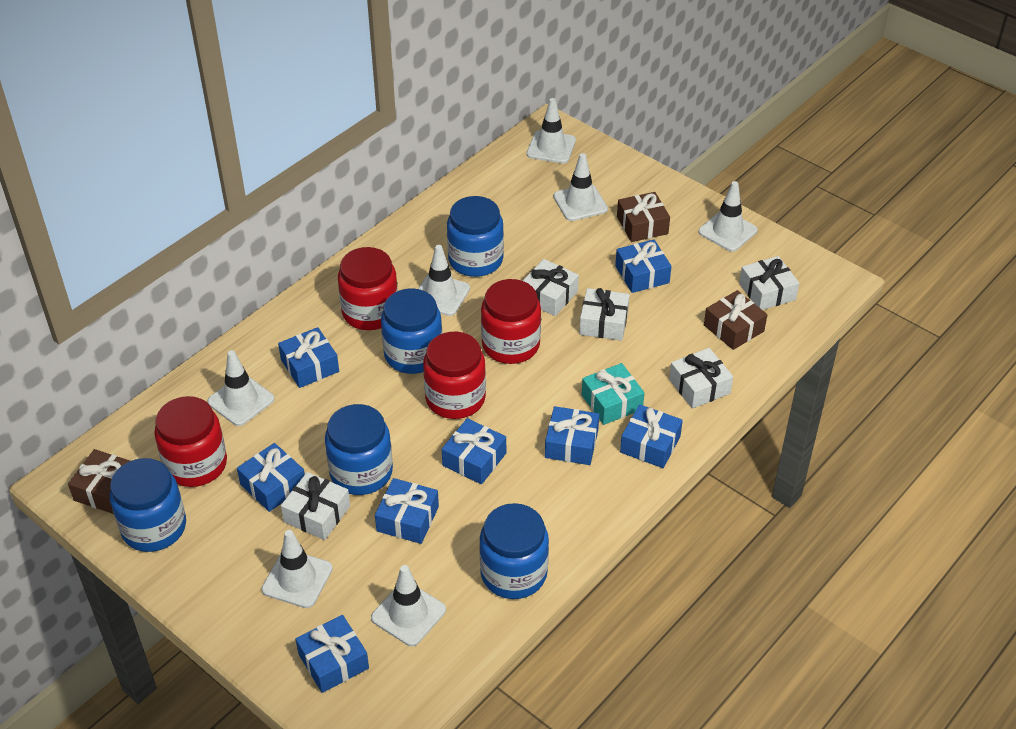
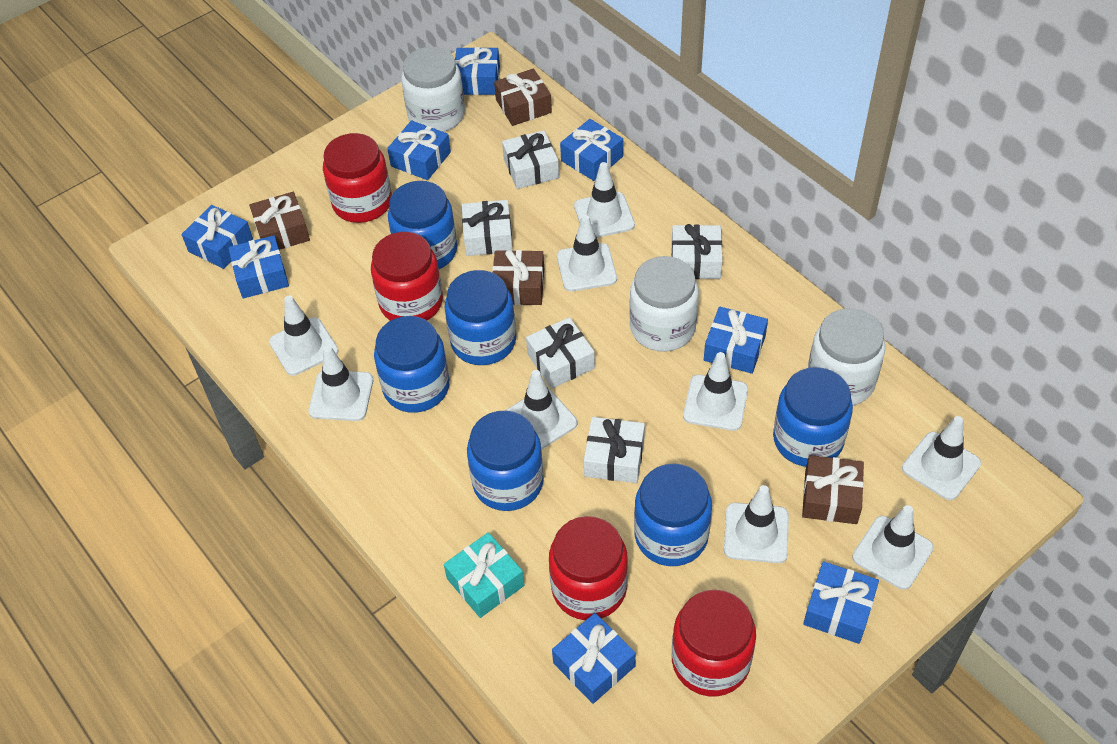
blue jar: [110,458,186,552] [325,404,393,495] [381,289,442,374] [447,196,504,277] [479,503,549,599] = 5 -> [374,316,450,413] [388,181,457,269] [444,270,516,365] [467,411,544,511] [634,464,712,566] [773,367,853,467] = 6
brown gift: [68,449,130,514] [617,192,670,242] [704,290,767,350] = 3 -> [249,192,310,250] [492,250,544,305] [494,69,552,126] [802,455,864,524] = 4
white jar: none = 0 -> [401,47,465,132] [629,256,699,352] [808,309,885,405] = 3
white traffic cone: [207,350,274,426] [261,530,333,608] [371,565,446,646] [418,245,470,316] [527,98,576,164] [553,153,608,221] [698,181,758,252] = 7 -> [269,295,339,376] [308,345,373,421] [505,370,577,450] [557,215,617,291] [574,162,635,238] [683,352,748,431] [724,485,789,563] [852,505,934,590] [902,416,981,500] = 9

